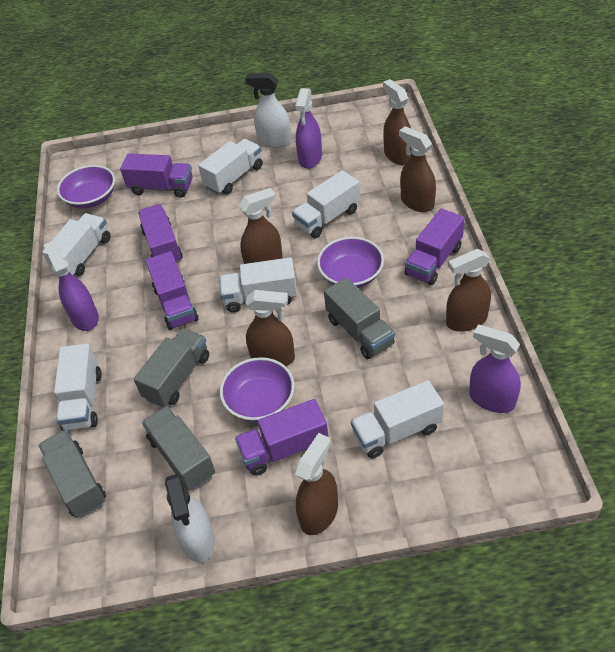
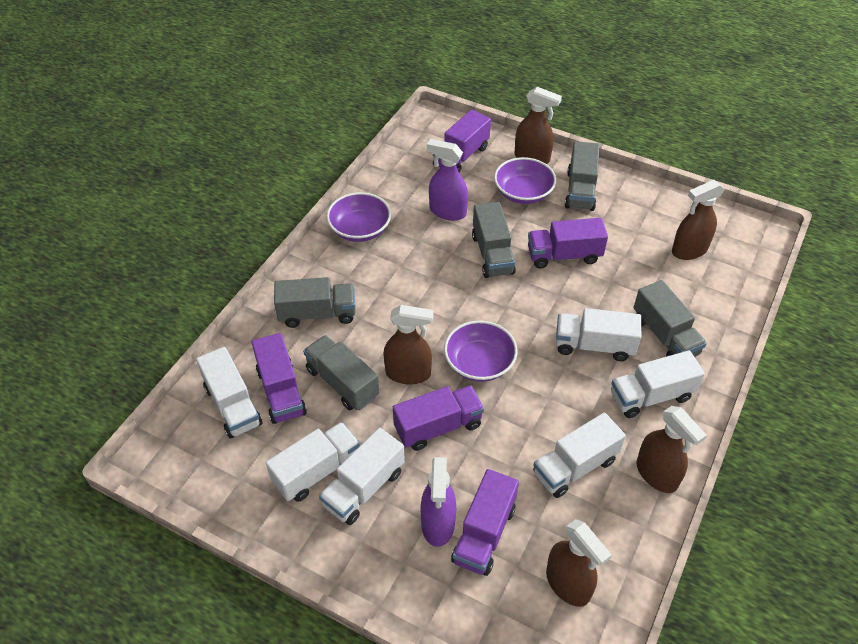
brown spray bottle: [238,188,282,264] [246,290,295,366] [295,433,338,535] [383,79,412,165] [399,126,436,212] [446,249,491,332] = 6 -> [384,305,434,384] [515,87,562,164] [546,519,612,607] [637,406,707,493] [672,180,725,260] = 5
grey truck: [38,430,106,518] [134,328,209,408] [142,406,215,491] [324,278,395,359] = 4 -> [274,277,356,328] [303,335,379,410] [472,202,516,278] [565,141,599,211] [633,280,707,357] = 5
purple spray bottle: [44,241,99,331] [295,88,322,169] [469,325,521,413] = 3 -> [420,457,456,547] [427,139,468,221] = 2
white spray bottle: [165,473,215,562] [245,73,291,148] = 2 -> none = 0

